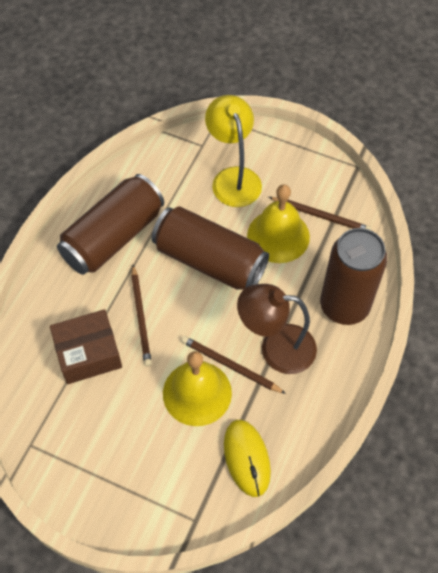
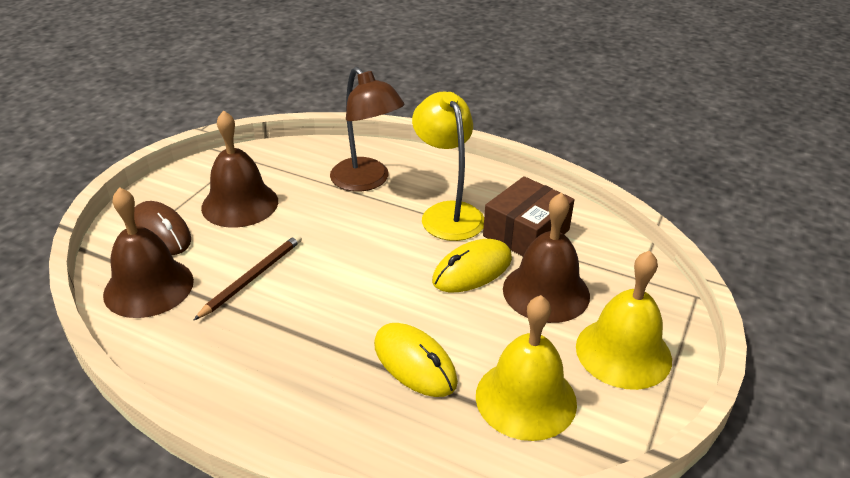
brown bell: none = 0 -> [103,187,194,318] [201,110,278,228] [503,193,590,323] = 3
brown can: [57,174,164,275] [151,206,269,290] [320,228,387,325] = 3 -> none = 0
brown mouse: none = 0 -> [134,201,191,255] = 1
brown pencil: [131,265,152,367] [181,336,286,394] [269,197,372,230] = 3 -> [194,234,302,320] = 1
yellow mouse: [224,420,271,497] = 1 -> [374,323,458,397] [432,239,512,292] = 2

